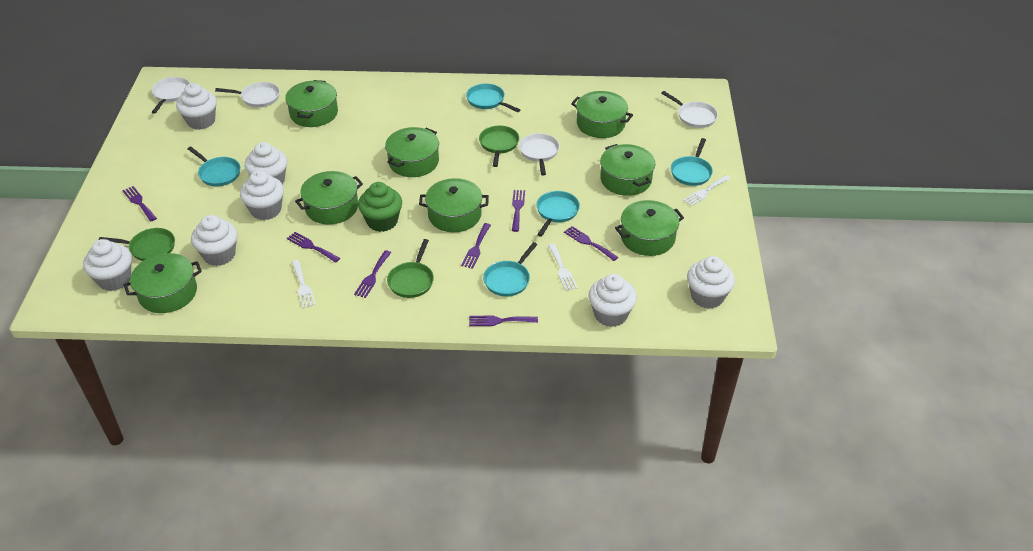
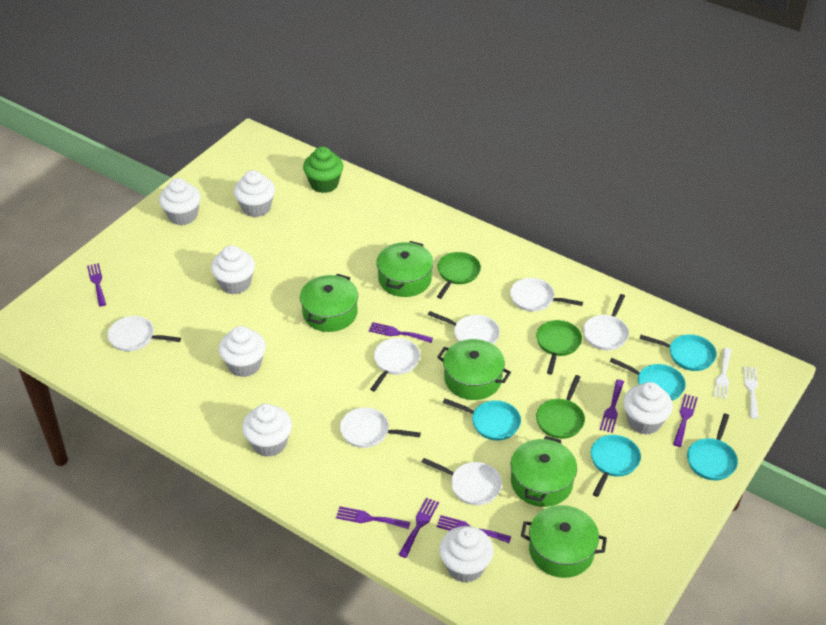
green pot: [124,253,202,313] [285,80,338,127] [295,171,363,225] [385,127,439,177] [419,178,489,232] [571,91,633,138] [600,144,655,196] [615,200,684,256] = 8 -> [300,274,358,332] [376,241,433,297] [437,339,511,400] [511,436,577,507] [521,505,607,578] = 5
white fork: [292,260,316,308] [548,244,578,291] [683,175,731,206] = 3 -> [714,348,731,399] [743,367,759,419] = 2
white pan: [152,77,190,114] [215,82,280,107] [519,133,560,176] [661,91,718,128] = 4 -> [108,316,181,351] [340,407,421,448] [370,338,420,392] [422,458,502,505] [428,311,500,345] [510,278,583,312] [583,294,629,350] = 7

